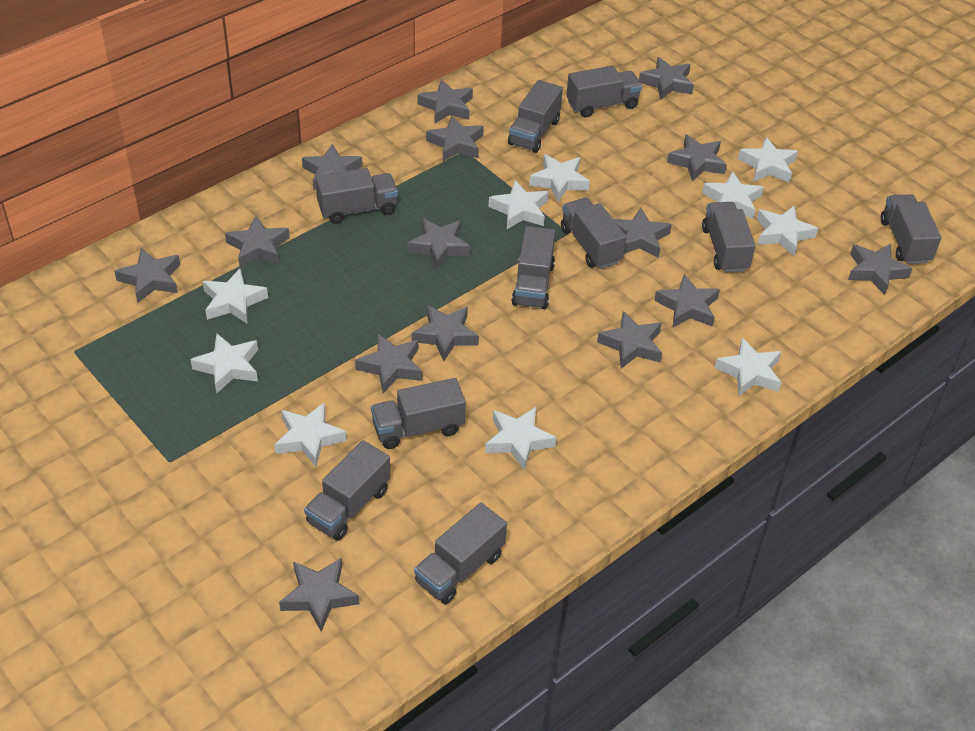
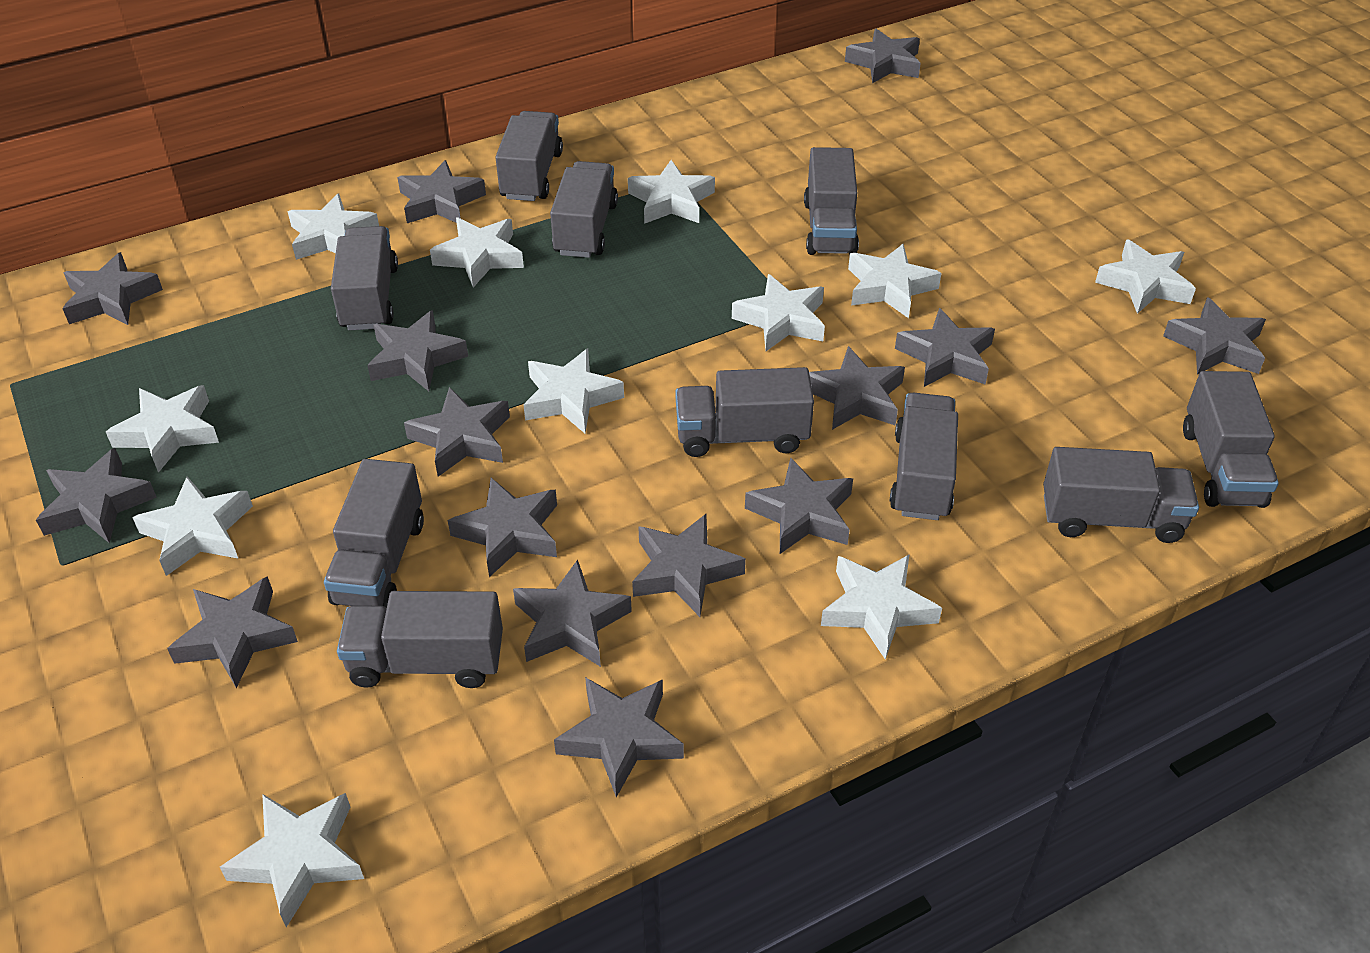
white star: [190,334,258,394] [203,269,268,323] [275,402,347,467] [485,407,557,470] [489,180,549,229] [529,154,590,202] [702,171,764,219] [715,338,782,396] [738,137,798,183] [757,206,818,256] = 10 -> [106,385,219,473] [132,476,253,576] [220,793,364,927] [287,193,379,260] [430,217,524,287] [523,348,624,433] [628,160,715,224] [732,274,825,351] [821,555,942,660] [848,244,942,318] [1095,239,1196,314] = 11

